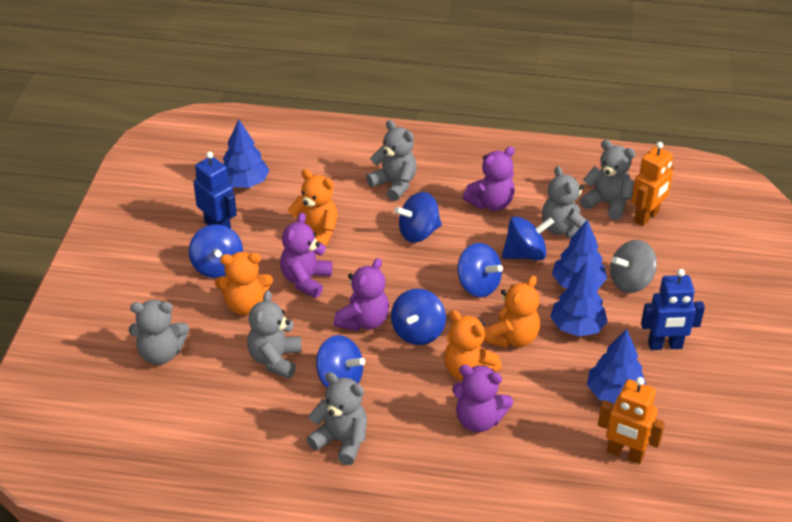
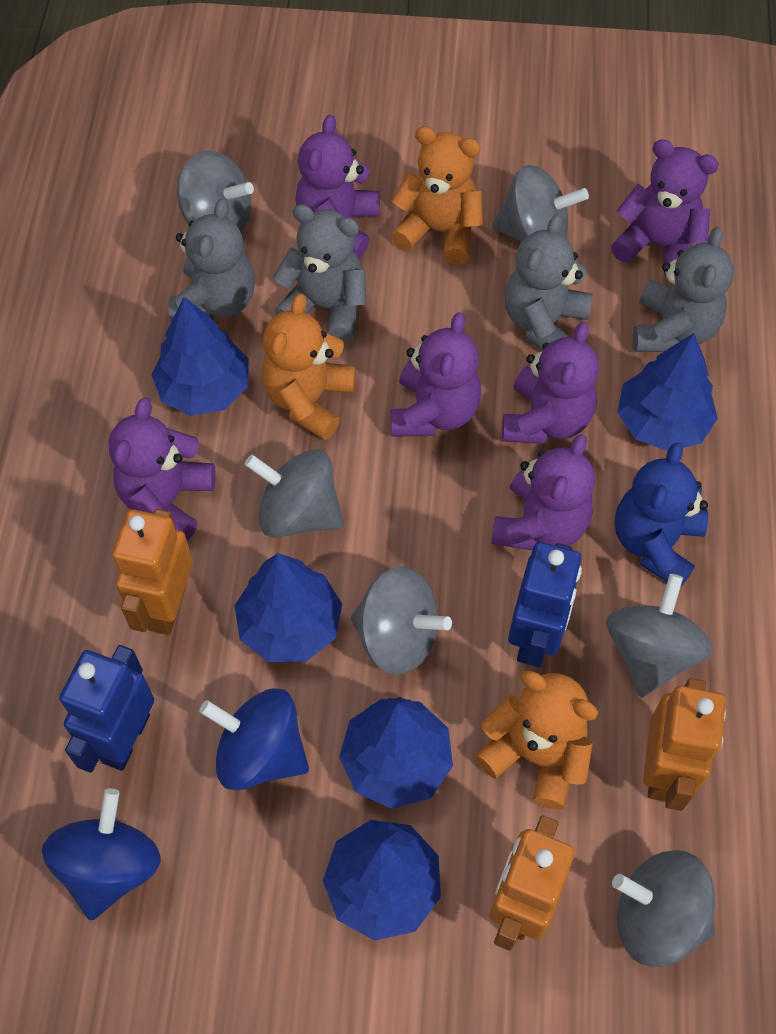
blue spinning top: [189,224,243,278] [316,335,365,388] [391,289,446,345] [394,192,442,243] [458,243,503,297] [502,216,554,261] = 6 -> [42,788,161,920] [199,688,309,791] = 2
blue teddy bear: none = 0 -> [615,442,708,588] = 1
blue tree: [223,120,269,188] [550,262,608,337] [552,220,607,289] [587,329,646,404] = 4 -> [152,297,249,416] [235,553,342,662] [323,820,441,941] [339,697,453,809] [617,333,718,451] = 5
grey spinning top: [610,240,657,293] = 1 -> [177,151,254,232] [245,449,344,538] [351,567,452,675] [492,165,589,242] [606,574,713,697] [612,850,715,967] = 6
grey teddy bear: [129,300,189,365] [247,290,302,379] [307,372,367,465] [366,120,417,201] [542,166,591,238] [580,140,636,220] = 6 -> [169,198,255,321] [273,204,367,342] [505,214,593,351] [633,227,734,352] = 4
orange robot: [598,377,665,464] [631,142,674,226] = 2 -> [112,509,193,635] [490,815,575,951] [643,678,726,811] = 3
orange teddy bear: [215,252,273,315] [288,169,337,246] [444,310,502,380] [483,276,540,348] = 4 -> [262,294,356,440] [391,126,483,264] [475,670,598,809] = 3
purple teddy bear: [280,213,333,298] [334,258,389,331] [452,365,514,432] [463,146,515,211] = 4 -> [108,398,216,541] [295,115,380,258] [391,312,481,436] [491,434,595,550] [502,322,599,444] [611,139,719,276] = 6

